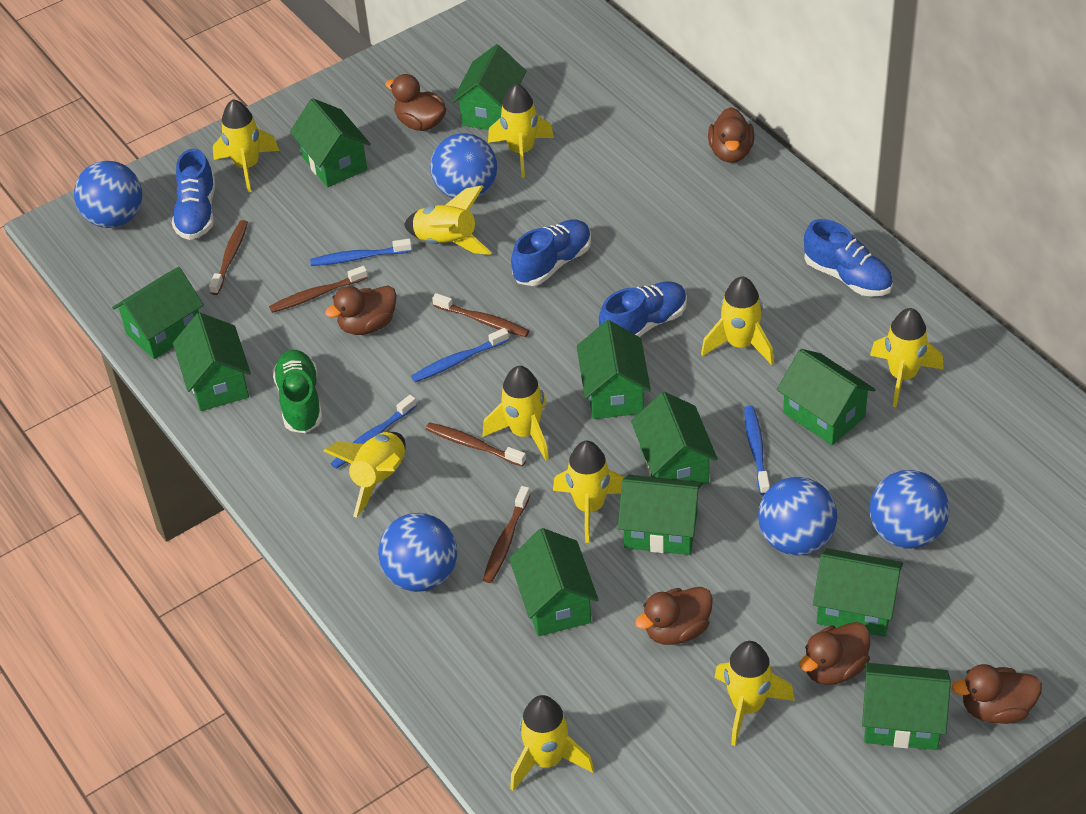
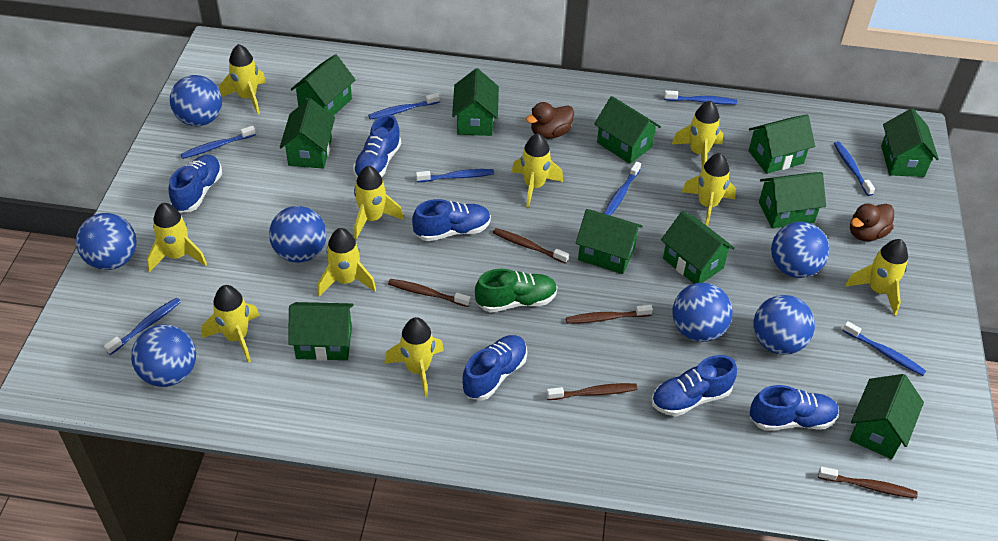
blue ball: [74,161,142,228] [378,513,457,592] [430,133,497,198] [758,477,837,556] [869,470,949,549] = 5 -> [76,213,136,270] [131,324,196,387] [170,75,222,126] [269,206,326,263] [672,283,733,342] [753,295,815,355] [771,222,829,278] = 7
blue shoe: [172,149,215,240] [511,220,591,286] [599,281,687,337] [804,219,893,297] = 4 -> [169,155,222,213] [353,114,401,179] [412,199,491,241] [462,335,527,400] [652,355,737,416] [750,385,839,431] = 6
blue toothbrush: [310,239,412,266] [330,395,417,469] [411,328,509,382] [744,406,770,495] = 4 -> [104,298,181,355] [181,126,256,159] [368,93,440,120] [416,169,494,182] [604,161,641,216] [664,90,737,105] [834,141,875,196] [843,321,926,376] = 8
brown duck: [325,285,397,335] [385,74,446,131] [635,587,713,645] [708,107,754,163] [799,622,870,685] [952,664,1042,724] = 6 -> [526,102,574,139] [850,203,894,241] = 2

